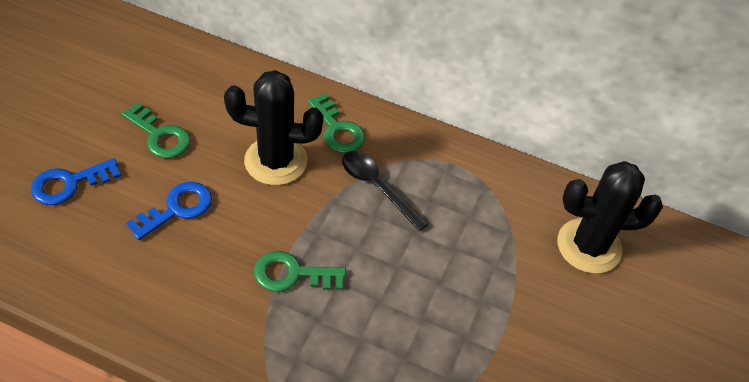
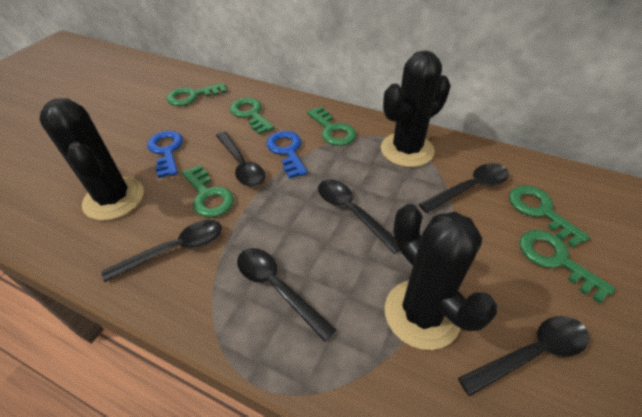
black cactus: [224,70,323,185] [557,161,663,274] = 2 -> [39,98,144,221] [381,50,451,167] [385,204,497,350] = 3
black spoon: [342,151,429,231] = 1 -> [102,220,222,282] [216,132,265,187] [237,248,336,342] [318,180,400,254] [419,163,509,213] [458,316,589,396] = 6
green key: [122,103,190,158] [254,251,346,292] [308,93,365,153] = 3 -> [167,83,227,106] [182,165,234,218] [230,98,274,135] [307,106,356,146] [509,185,590,248] [520,230,616,303] = 6

